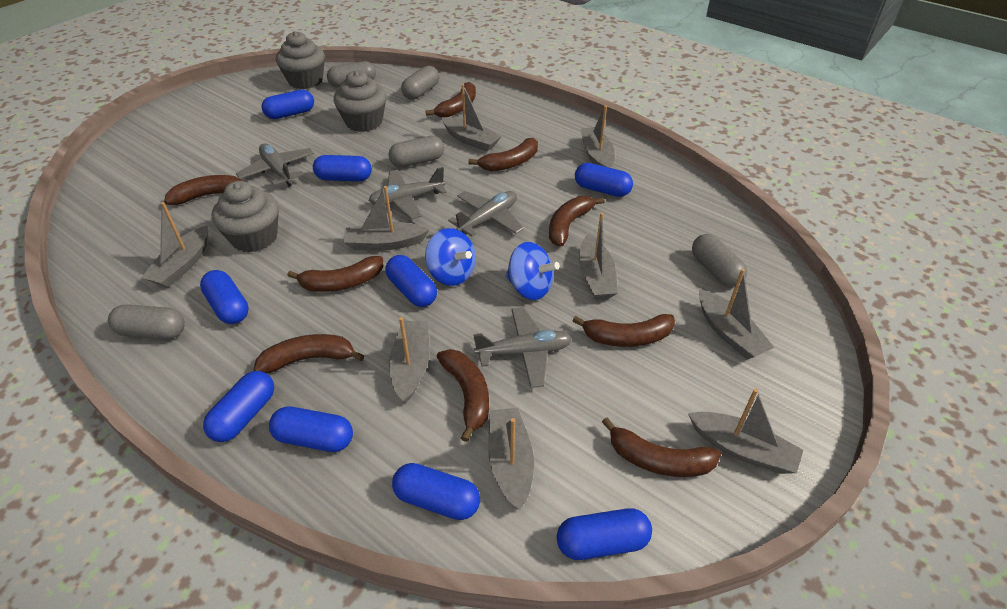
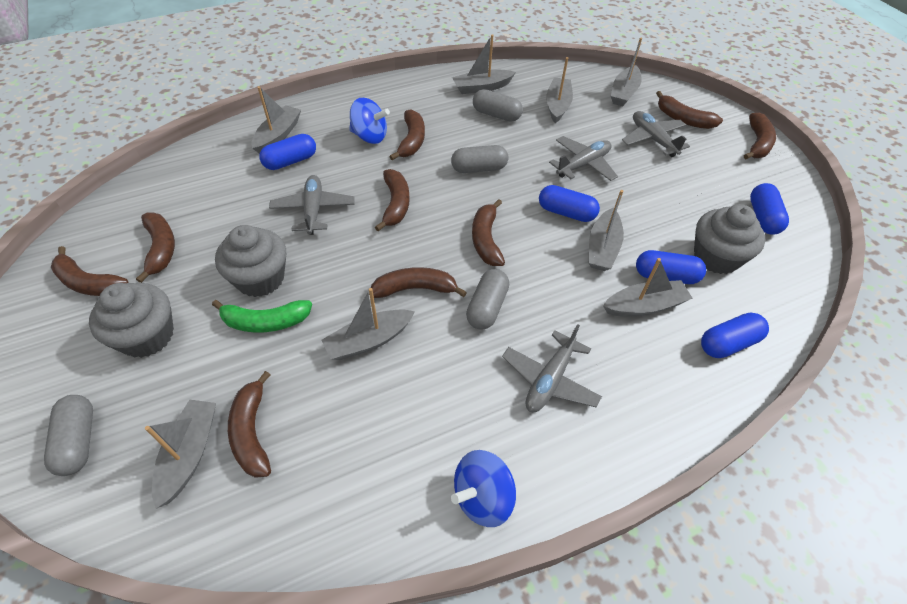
blue capsule: [200,270,249,324] [203,371,274,442] [262,90,314,119] [269,406,353,452] [313,155,372,181] [386,255,437,307] [392,463,480,520] [557,509,652,560] [575,163,633,197] = 9 -> [259,134,316,170] [539,185,600,222] [636,250,706,284] [701,312,769,358] [750,183,789,235] = 5
green banana: none = 0 -> [212,300,312,333] = 1
grey boat: [141,202,208,288] [344,186,430,250] [389,317,430,403] [441,84,501,152] [488,408,534,510] [579,213,618,300] [581,105,615,168] [688,389,803,474] [699,269,775,359] = 9 -> [145,400,216,509] [251,86,301,154] [322,288,415,360] [452,34,516,94] [546,57,573,123] [589,190,624,271] [603,258,693,317] [611,38,642,106] = 8
grey capsule: [108,304,185,340] [327,61,376,88] [389,136,444,167] [401,66,439,100] [692,234,747,287] = 5 -> [44,395,93,476] [451,145,508,173] [466,269,509,330] [473,89,523,122] = 4

